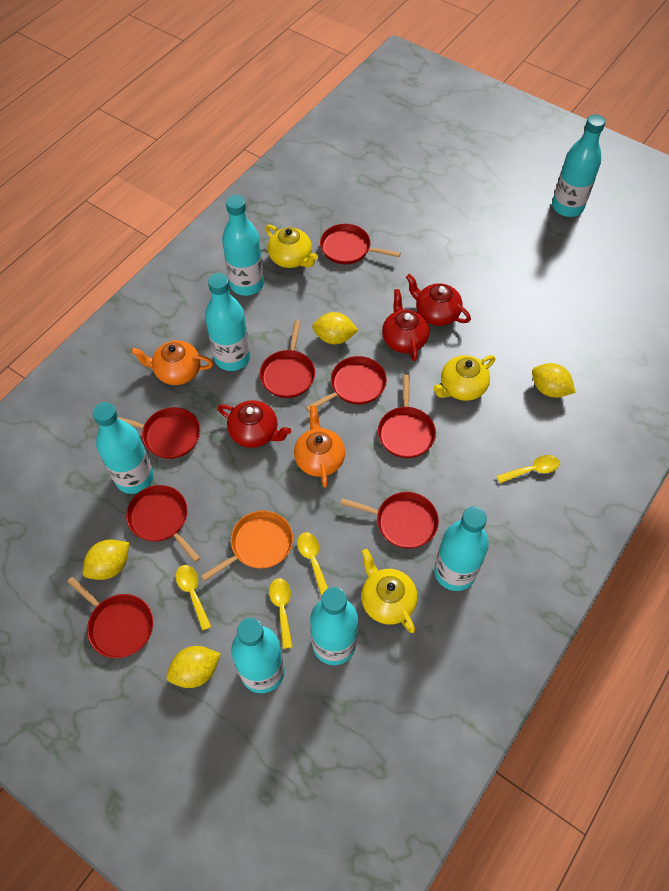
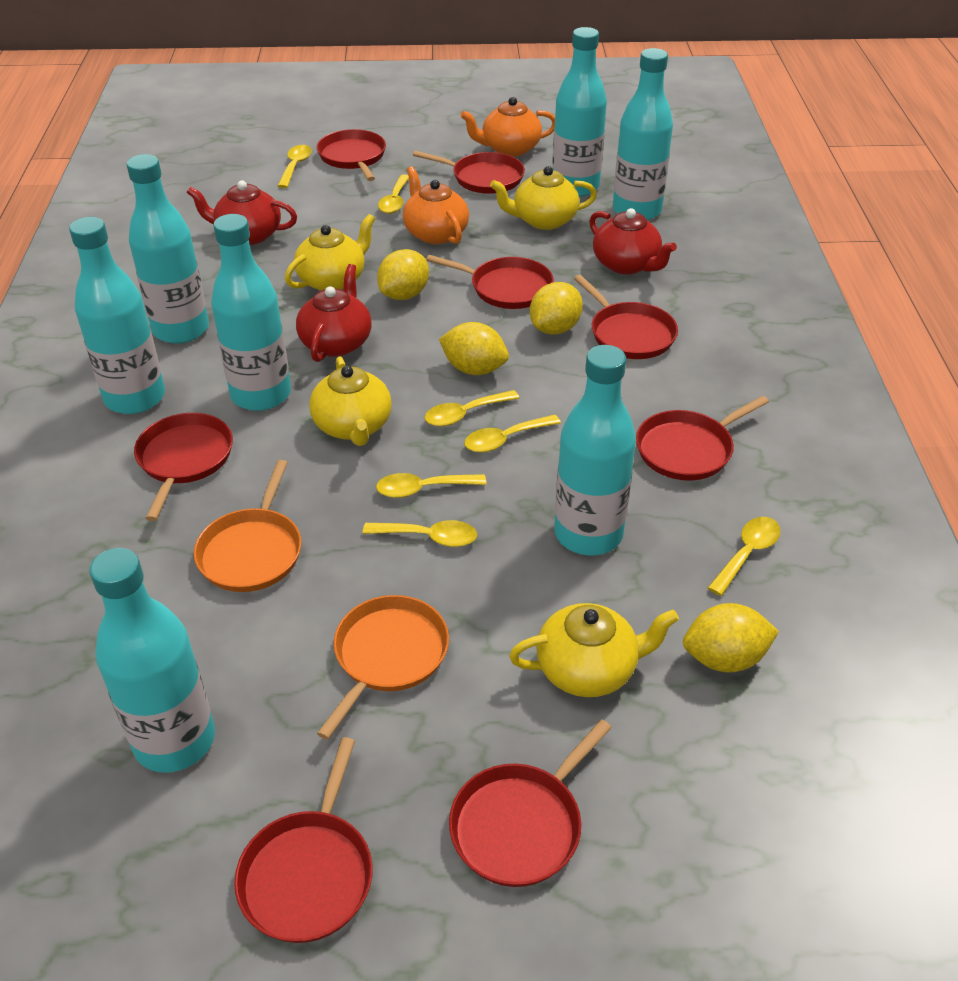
orange pan: [201,510,293,581] = 1 -> [194,460,301,592] [317,595,449,740] = 2
yellow spoon: [176,565,212,631] [269,578,293,649] [297,532,328,597] [497,455,560,483] = 4 -> [278,145,312,188] [363,520,477,547] [376,473,487,498] [378,174,409,214] [425,390,519,427] [464,415,561,453] [708,517,781,596] = 7
yellow teapot: [265,225,318,268] [361,549,418,633] [433,355,495,401] = 3 -> [285,214,375,291] [309,357,392,446] [490,166,597,230] [509,603,679,697] = 4

